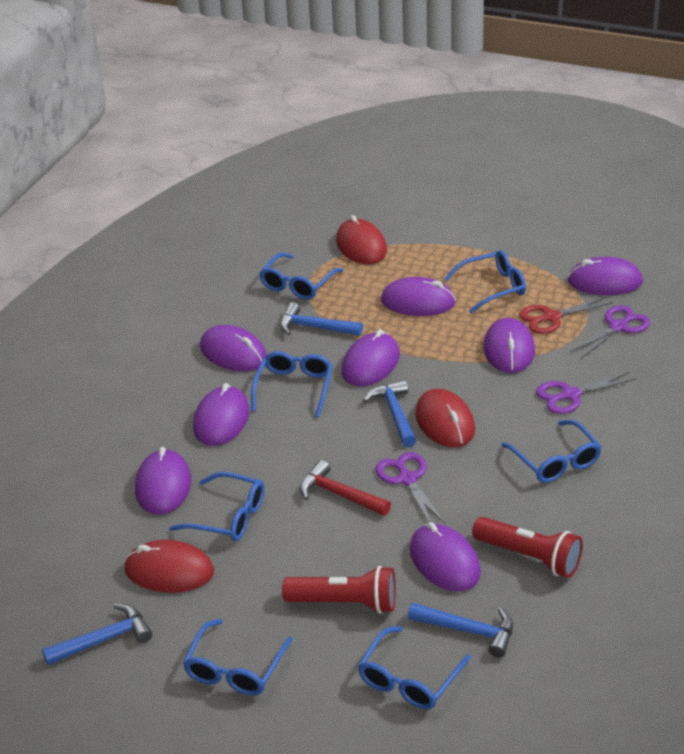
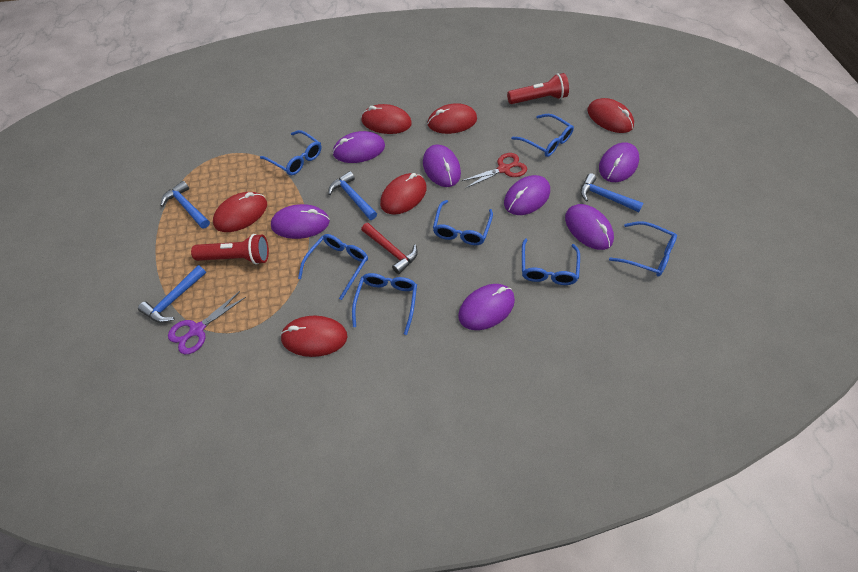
purple mouse: [135,447,191,515] [193,383,250,446] [200,325,266,371] [341,329,400,386] [381,277,456,316] [410,522,481,591] [483,318,535,373] [568,257,643,295] = 8 -> [271,204,330,239] [333,131,385,163] [423,144,461,187] [458,284,515,330] [504,175,550,215] [565,204,614,250] [599,142,639,182] = 7
purple scissors: [376,452,445,524] [536,372,636,414] [570,305,650,358] = 3 -> [168,291,246,354] = 1
red mouse: [124,540,214,593] [336,215,387,264] [415,389,475,448] = 3 -> [213,192,267,232] [280,316,347,357] [361,104,412,134] [380,173,427,215] [427,103,477,134] [587,98,634,133] = 6

